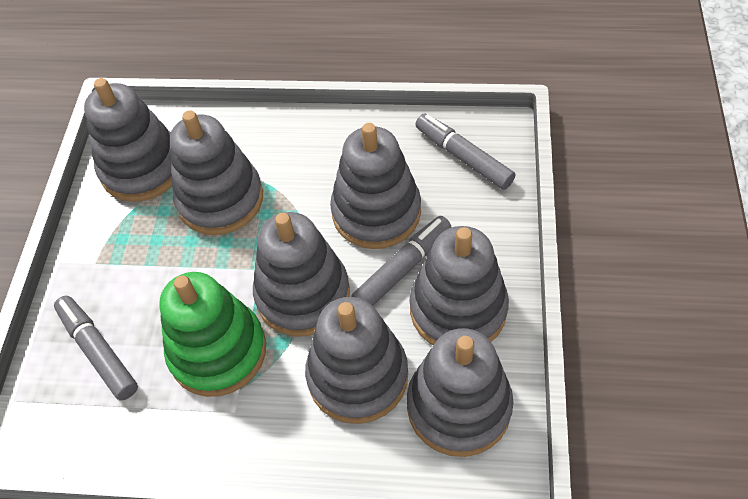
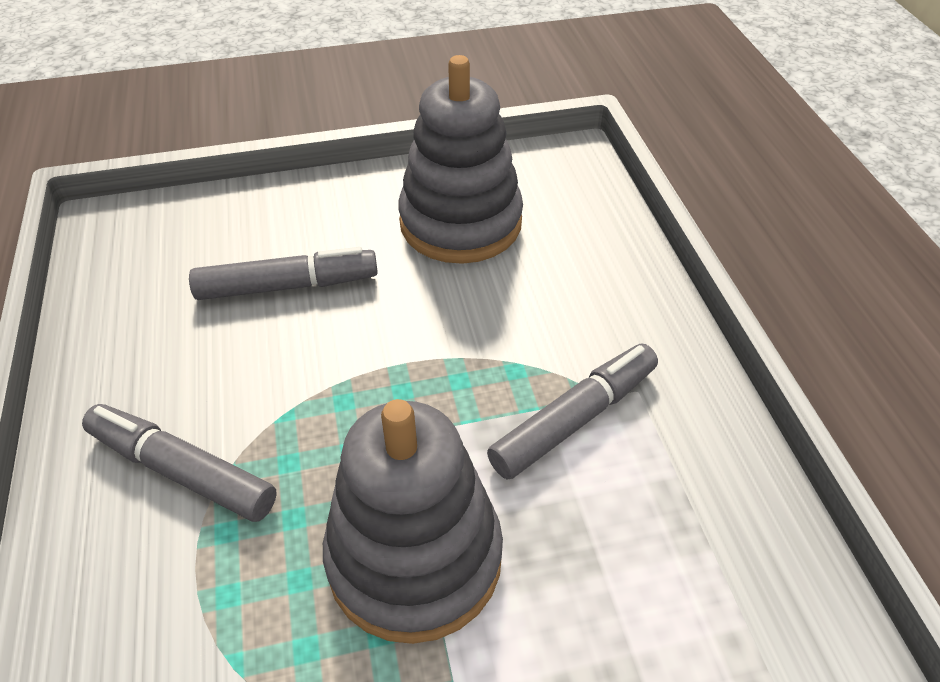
green stacking toy: [159,272,266,397] = 1 -> none = 0
grey stacking toy: [84,78,172,202] [170,111,263,235] [253,212,350,336] [305,297,408,424] [330,123,421,249] [407,328,514,457] [409,226,509,345] = 7 -> [323,399,503,644] [398,55,523,264] = 2

